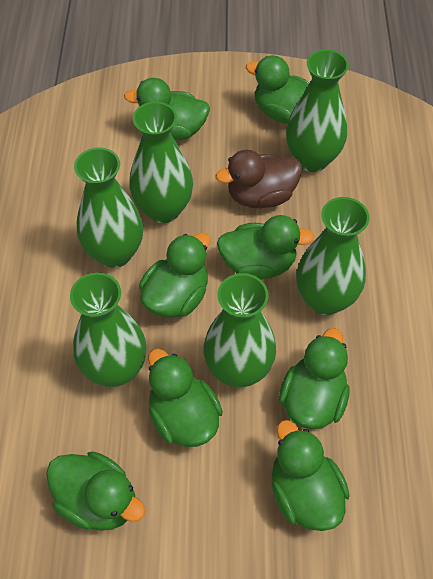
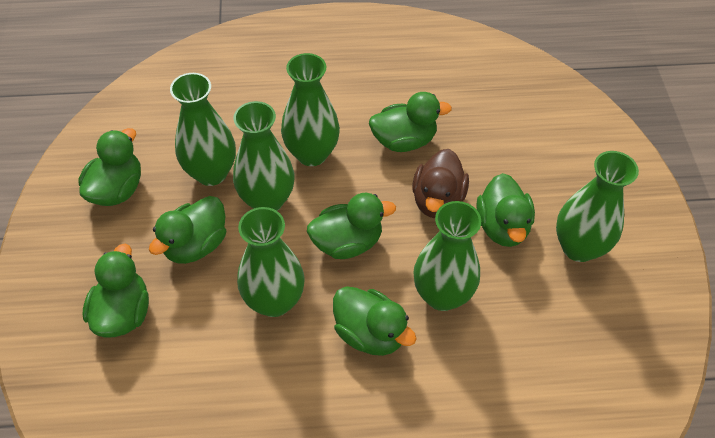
green duck: [46,451,145,531] [124,78,210,140] [139,233,210,318] [148,349,223,447] [217,215,315,280] [246,55,309,124] [272,420,350,531] [279,328,350,429] = 8 -> [79,128,141,206] [83,244,149,338] [149,196,226,264] [307,193,396,259] [333,286,417,356] [369,92,452,152] [477,173,535,247] = 7

